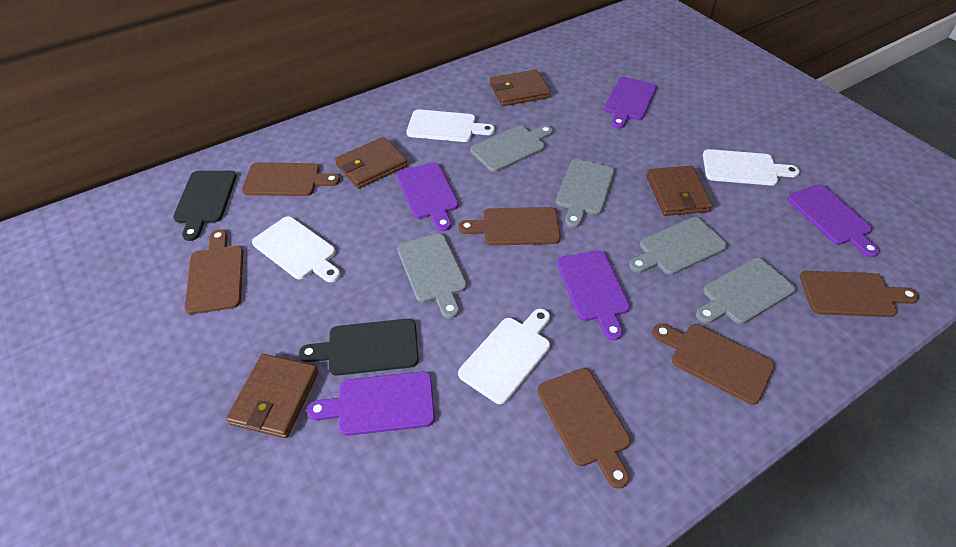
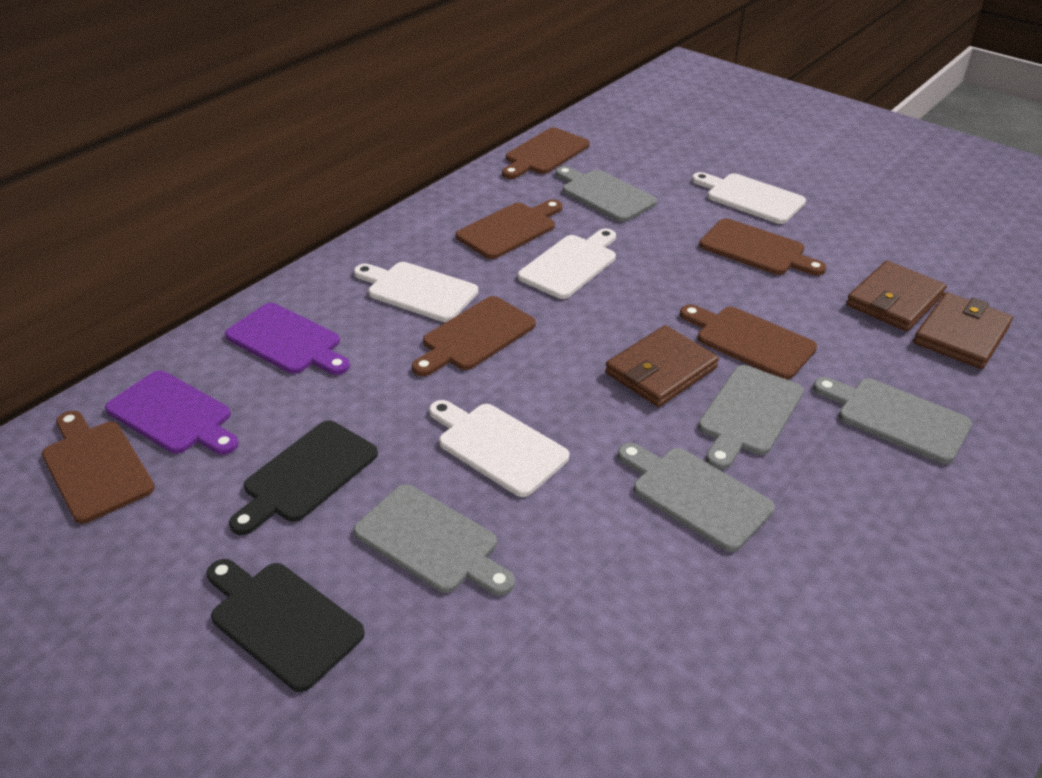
brown wallet: [226,354,319,438] [335,137,408,189] [490,70,551,106] [646,166,713,216] = 4 -> [605,325,719,407] [846,261,947,331] [913,292,1013,369] = 3
purple cutting board: [307,371,435,436] [397,162,459,231] [557,250,630,340] [604,77,657,129] [787,184,880,257] = 5 -> [105,370,239,455] [225,303,350,375] = 2

